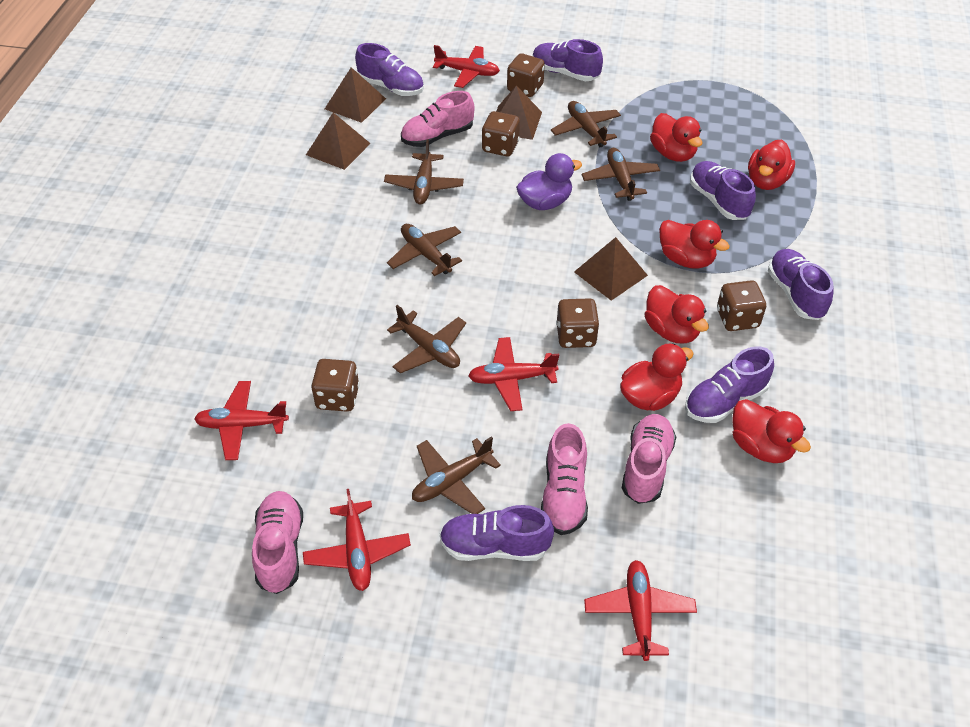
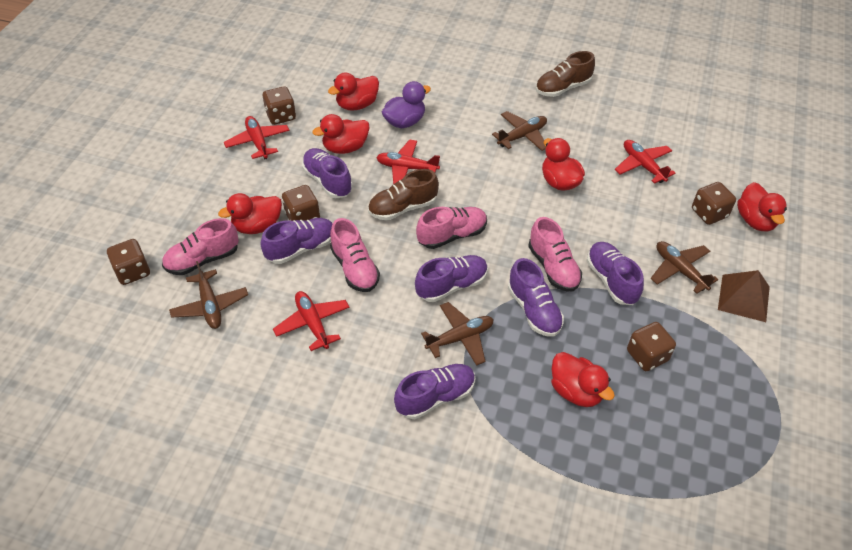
brown plane: [384,139,464,204] [387,224,462,276] [387,305,466,373] [412,436,501,514] [551,101,621,147] [582,148,660,201] = 6 -> [169,261,248,329] [421,302,494,366] [492,111,547,151] [651,241,718,294] = 4
brown pyramid: [306,112,371,170] [325,67,386,123] [496,86,542,140] [574,237,648,301] = 4 -> [718,270,770,322] = 1
brown shoe: none = 0 -> [368,169,439,220] [535,51,595,97] = 2
red plane: [194,381,289,460] [303,489,411,591] [433,45,500,88] [468,337,559,411] [584,560,697,661] = 5 -> [224,116,289,160] [273,291,350,351] [376,140,440,184] [615,140,676,184] = 4

